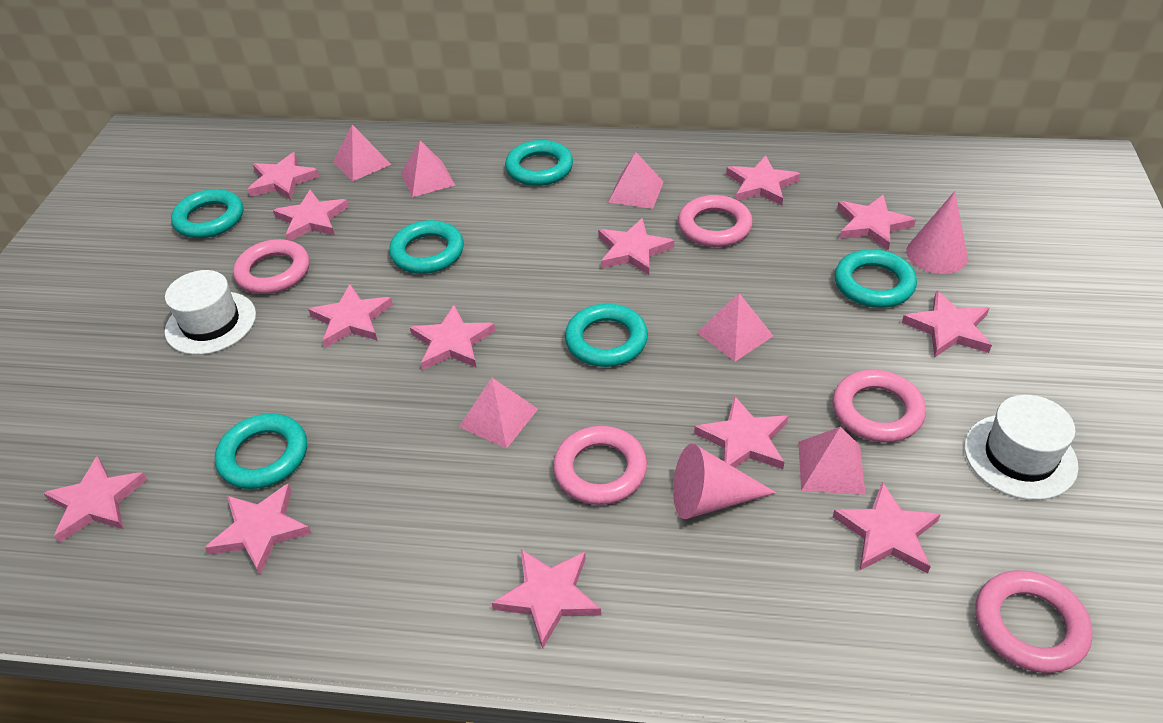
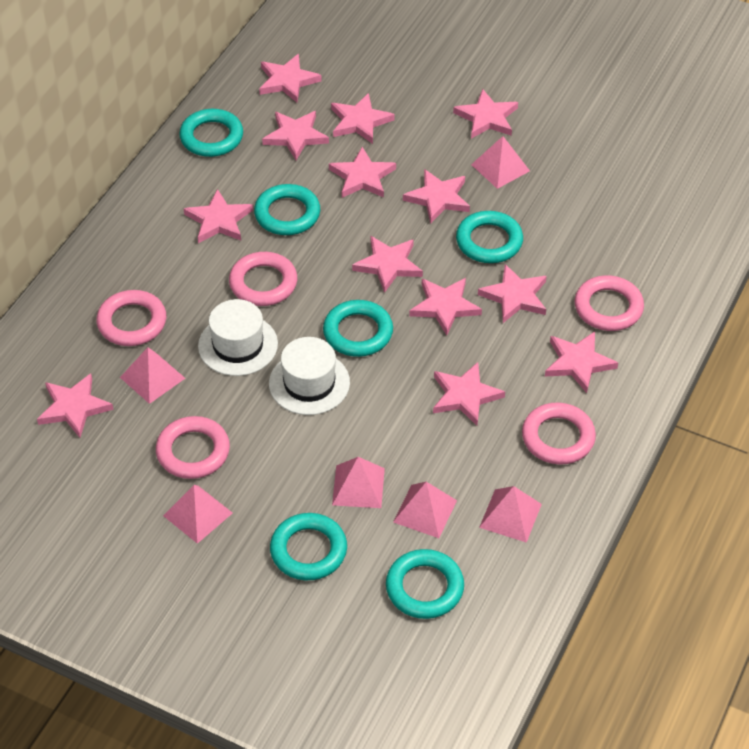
pink cone: [673,444,776,519] [906,191,968,274] = 2 -> none = 0

